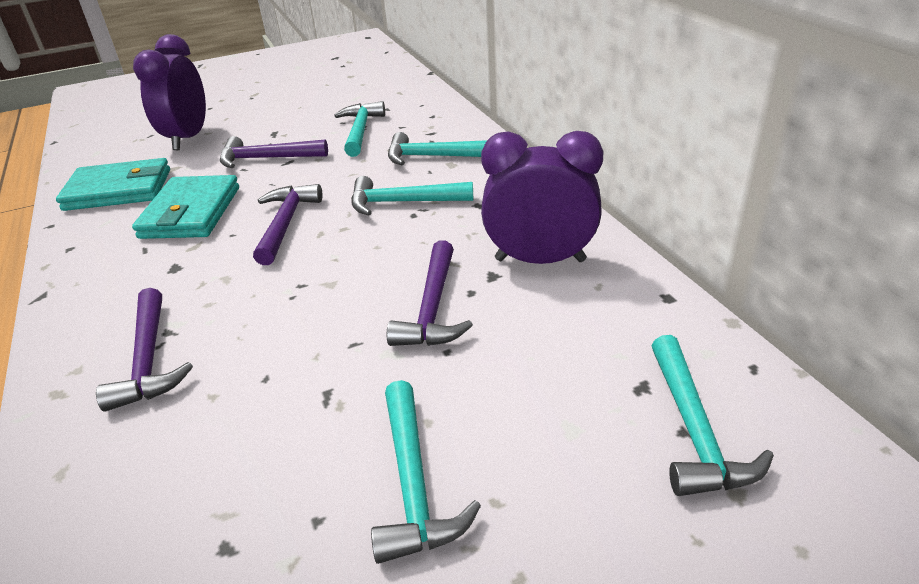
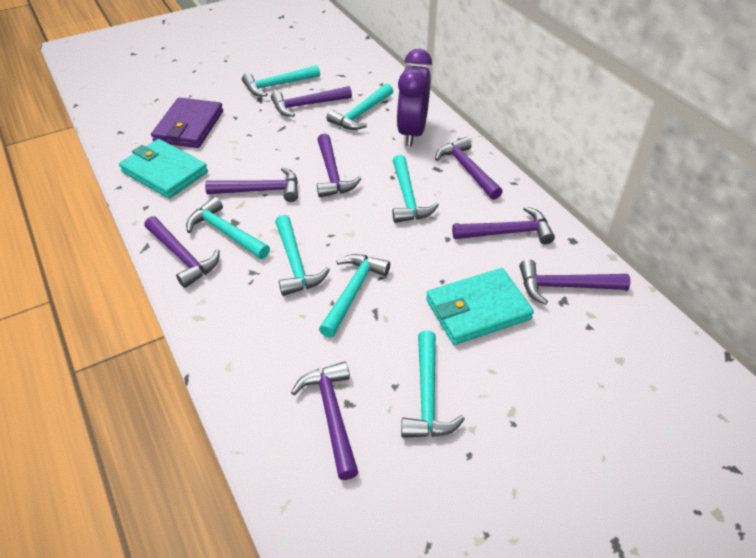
purple clock: [133,34,206,150] [481,131,604,264] = 2 -> [397,49,432,146] = 1
purple hammer: [96,288,193,412] [220,136,328,168] [253,184,323,265] [387,241,473,346] = 4 -> [145,216,220,288] [205,167,298,202] [271,86,352,117] [291,362,359,480] [317,133,361,197] [435,137,503,200] [452,206,555,244] [519,259,630,305] = 8
purple wallet: none = 0 -> [151,97,223,148] = 1
turquoise hammer: [334,101,385,157] [351,176,473,215] [371,380,481,564] [388,132,487,165] [651,335,774,496] = 5 -> [186,197,270,259] [242,65,320,97] [275,215,330,296] [319,254,390,338] [326,84,393,130] [392,155,439,223] [401,330,465,438] = 7

